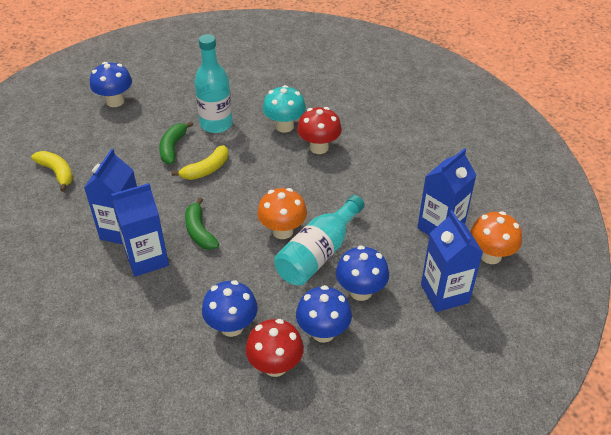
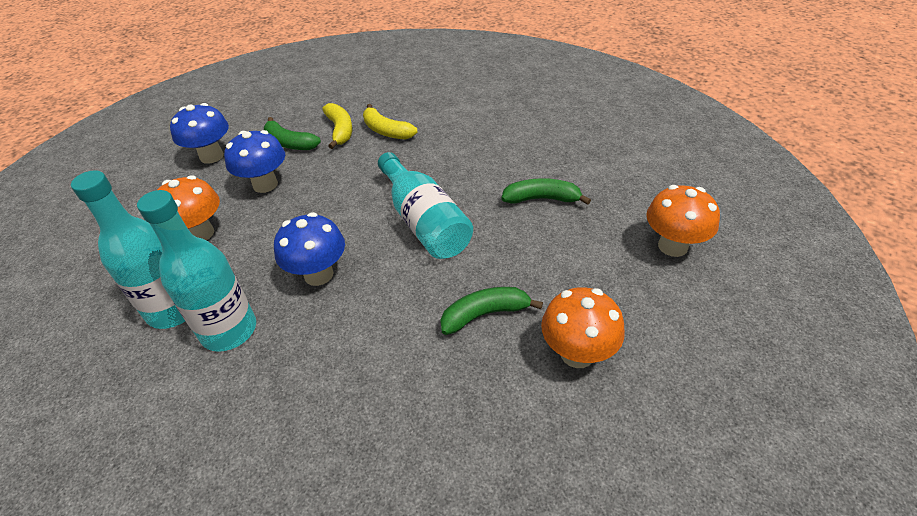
blue carton: [84,149,137,244] [111,183,169,277] [417,148,476,236] [421,211,483,312] = 4 -> none = 0
blue mushroom: [90,62,132,107] [202,280,258,337] [296,285,352,343] [336,245,389,301] = 4 -> [170,103,229,164] [224,130,285,193] [274,212,345,286] = 3
green banana: [159,121,193,164] [185,197,219,250] = 2 -> [264,117,321,150] [440,287,543,335] [502,178,591,205] = 3
orange mushroom: [257,188,307,239] [470,211,522,264] = 2 -> [157,175,220,240] [541,287,625,368] [646,185,720,257] = 3
red mushroom: [245,319,304,377] [297,107,342,154] = 2 -> none = 0
turquoise bottle: [194,34,233,133] [274,195,364,286] = 2 -> [71,170,185,329] [137,190,256,352] [378,152,473,259] = 3
turquoise mushroom: [263,85,306,133] = 1 -> none = 0

